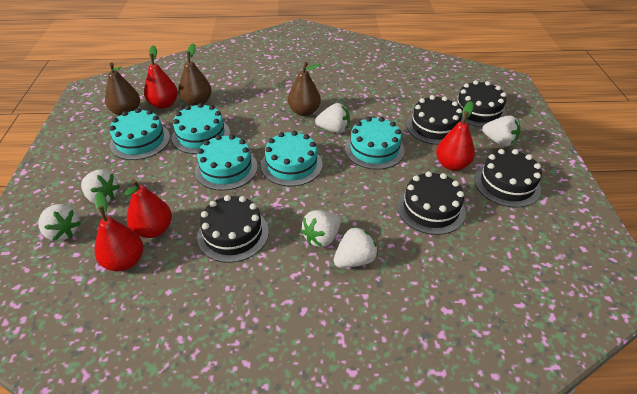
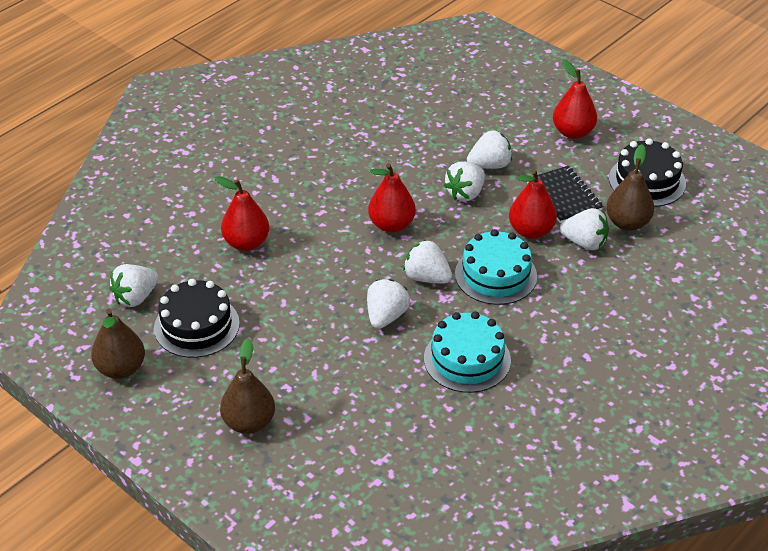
black cake: [197,195,269,263] [397,171,466,235] [406,95,462,145] [453,80,507,127] [474,149,542,208] = 5 -> [154,279,240,358] [609,138,686,207] = 2
black notebook: none = 0 -> [527,166,603,223] = 1
turquoise cake: [109,108,170,160] [172,103,230,154] [195,134,258,191] [261,131,322,186] [345,117,405,170] = 5 -> [424,311,511,393] [455,229,537,305] = 2

